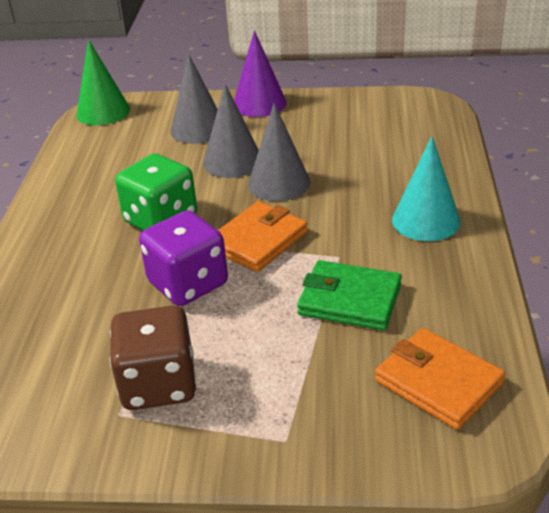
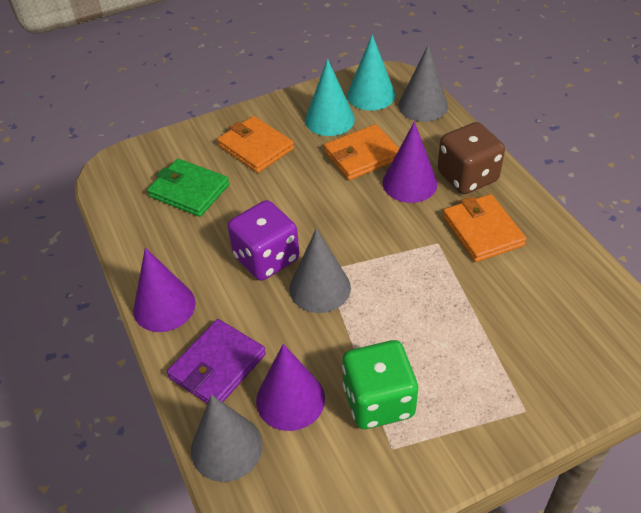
green cone: [76,40,130,125] = 1 -> none = 0
orange wallet: [218,201,308,272] [375,328,505,430] = 2 -> [217,116,294,173] [324,124,399,180] [443,194,526,262] = 3
purple cone: [234,30,287,117] = 1 -> [133,248,196,332] [256,344,325,431] [383,122,437,203] = 3
purple wallet: none = 0 -> [167,319,266,404] = 1
turquoise cone: [392,136,461,241] = 1 -> [305,59,355,136] [347,35,396,111] = 2

